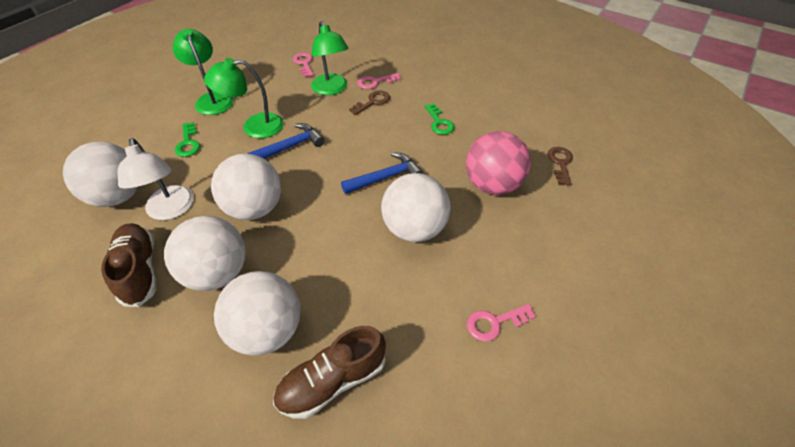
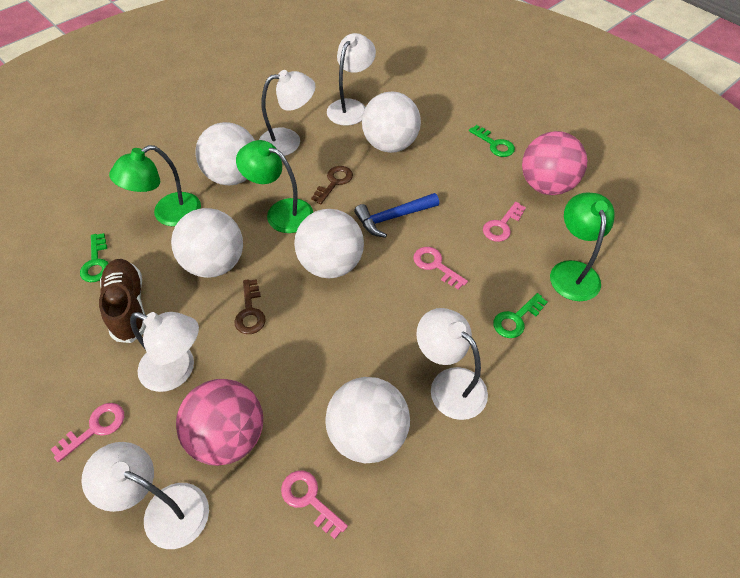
blue hammer: [247,123,325,159] [341,152,423,194] = 2 -> [354,193,439,238] = 1
brown shoe: [101,223,157,307] [273,326,386,419] = 2 -> [99,259,147,343] = 1
green key: [175,122,200,157] [425,103,454,135] = 2 -> [80,233,108,282] [469,125,515,157] [493,293,547,338] = 3
pink ball: [466,131,531,195] = 1 -> [176,379,263,466] [522,131,587,195] = 2
pink key: [293,53,314,77] [357,73,401,89] [467,304,536,341] = 3 -> [50,403,124,462] [281,471,348,539] [413,247,468,290] [483,202,526,242] = 4
white lamp: [118,138,194,220] = 1 -> [81,442,209,549] [130,312,199,392] [259,70,316,156] [327,33,376,126] [416,308,488,420] = 5

